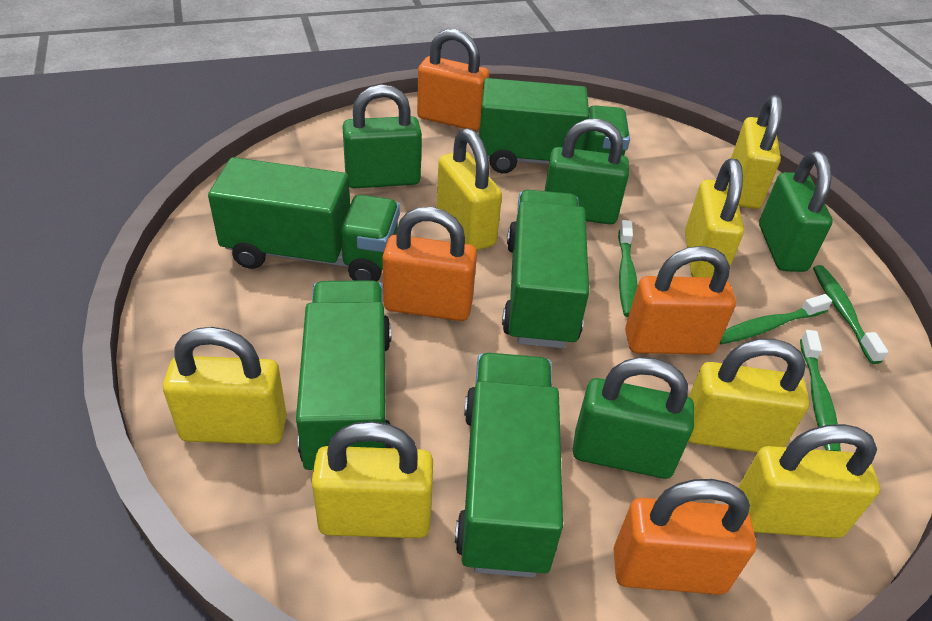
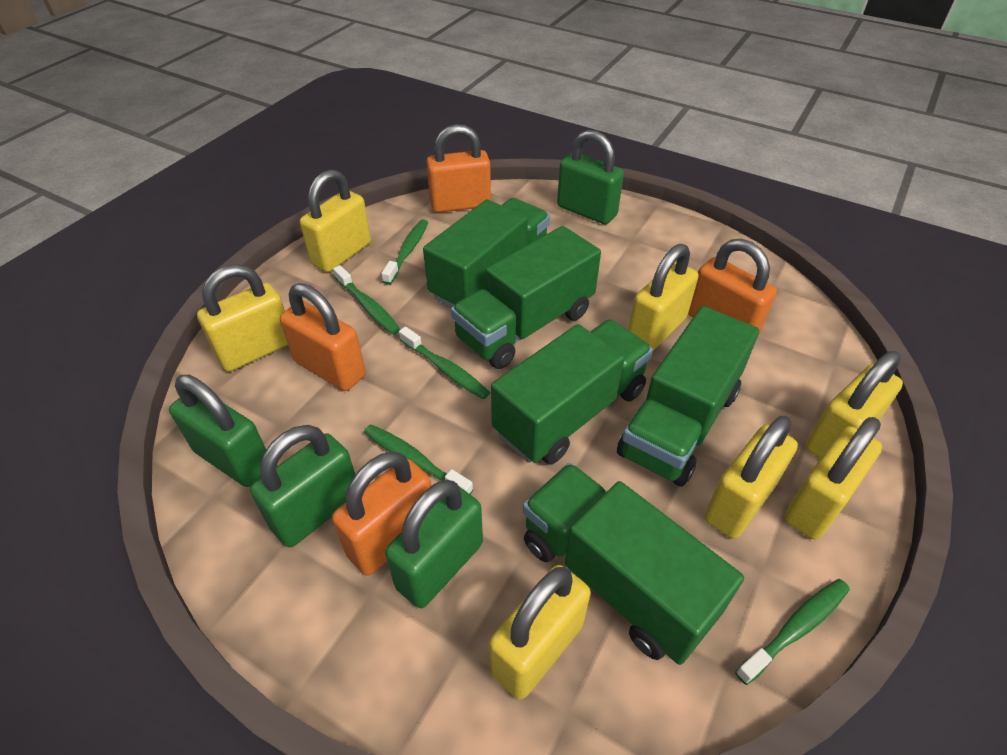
green toothbrush: [618,220,638,317] [719,294,832,345] [800,330,841,451] [813,265,888,364] = 4 -> [333,265,400,335] [364,424,473,494] [381,219,428,285] [399,327,490,399] [735,579,850,685] = 5

